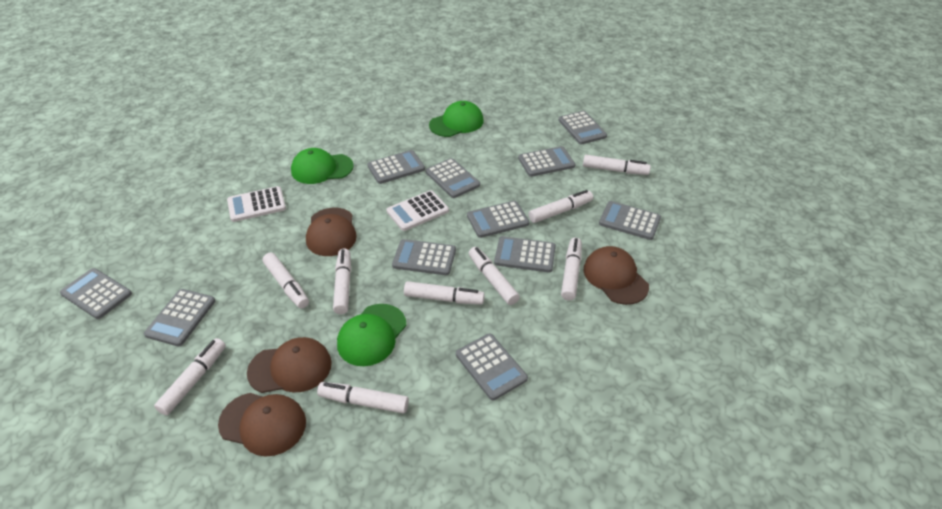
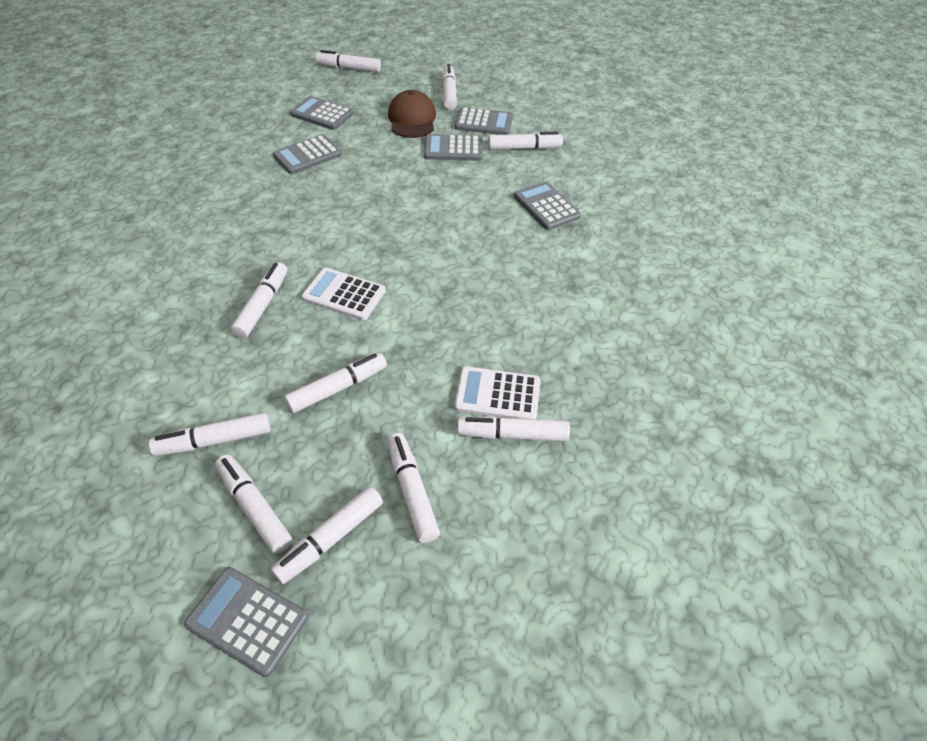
brown cap: [218,393,306,457] [247,337,332,393] [306,208,357,256] [584,246,649,305] = 4 -> [388,90,436,138] = 1
green cap: [291,148,354,184] [337,304,406,366] [429,101,484,137] = 3 -> none = 0
grey calculator: [60,268,132,319] [144,289,215,346] [367,150,425,184] [392,239,456,275] [426,158,480,198] [456,333,528,400] [467,201,529,238] [494,236,556,272] [518,146,575,177] [558,111,607,145] [599,201,661,240] = 11 -> [184,567,308,677] [273,134,342,174] [290,96,354,130] [424,134,482,161] [455,107,513,135] [514,181,581,230] = 6
white marker: [154,338,226,416] [262,253,309,308] [317,382,409,413] [333,249,351,314] [404,281,485,305] [469,247,520,305] [529,190,593,223] [561,238,582,301] [583,155,651,175] = 9 -> [149,413,270,456] [215,454,292,554] [231,262,287,339] [271,486,383,584] [284,353,387,413] [316,50,381,72] [387,433,440,543] [442,64,457,110] [457,416,570,441] [488,132,563,150] = 10

